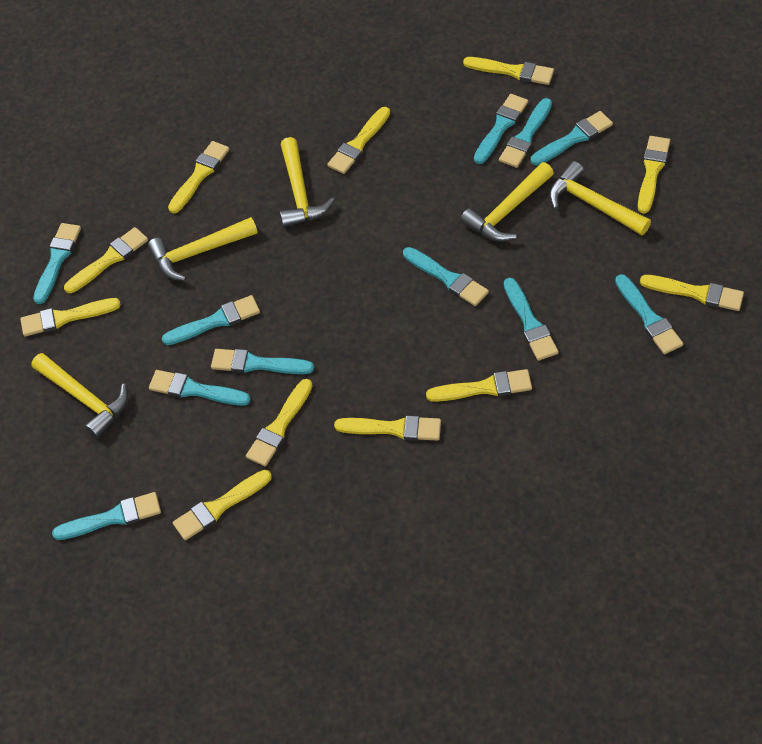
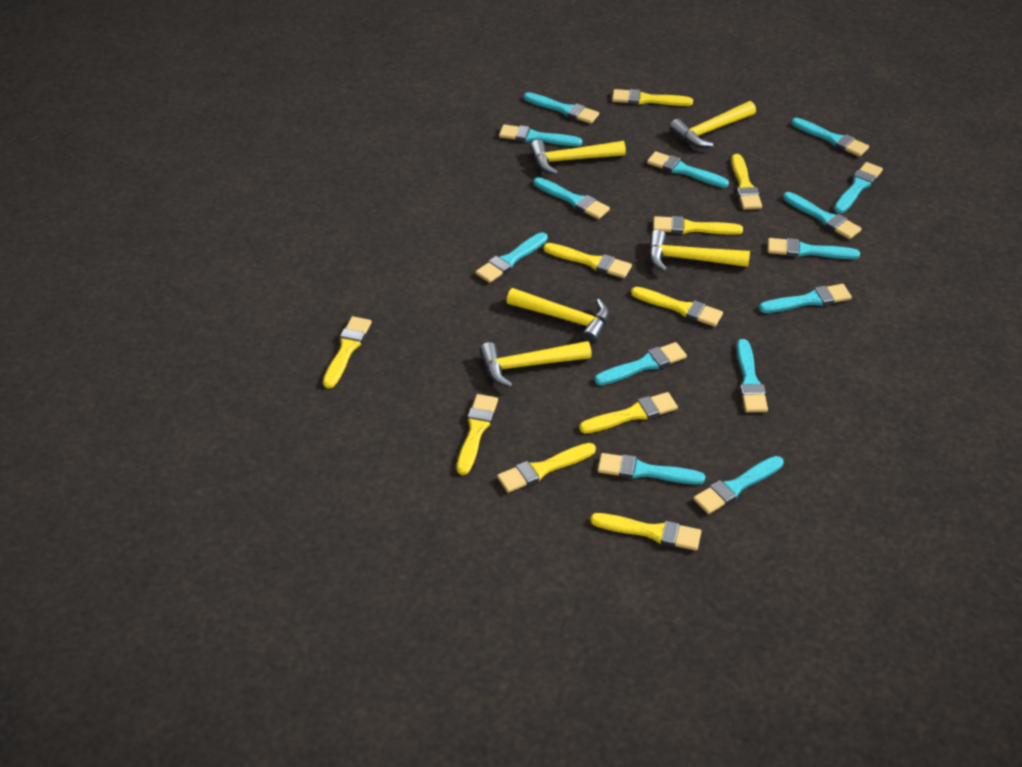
turquoise brush: [33,223,81,304] [52,492,161,540] [149,370,251,406] [162,295,260,345] [211,349,314,374] [403,247,489,306] [474,94,528,164] [499,98,552,168] [504,278,559,361] [531,111,613,165] [615,274,683,354] = 11 -> [476,232,548,283] [499,125,582,146] [524,92,599,124] [534,177,610,219] [594,342,687,385] [598,453,705,484] [647,151,729,188] [693,456,783,514] [736,339,768,412] [759,284,852,313] [768,238,860,259] [783,192,862,239] [791,118,869,156] [834,162,883,213] = 14
yellow brush: [20,298,121,336] [64,227,148,293] [168,141,229,213] [173,470,272,540] [246,379,313,466] [327,107,390,174] [334,415,441,441] [426,369,532,402] [463,57,554,85] [638,136,670,214] [640,275,744,311] = 11 -> [323,316,371,388] [457,394,498,475] [497,443,596,493] [543,243,632,278] [579,392,678,433] [590,513,701,551] [612,89,693,106] [631,287,723,327] [653,216,743,235] [731,154,762,210] = 10

